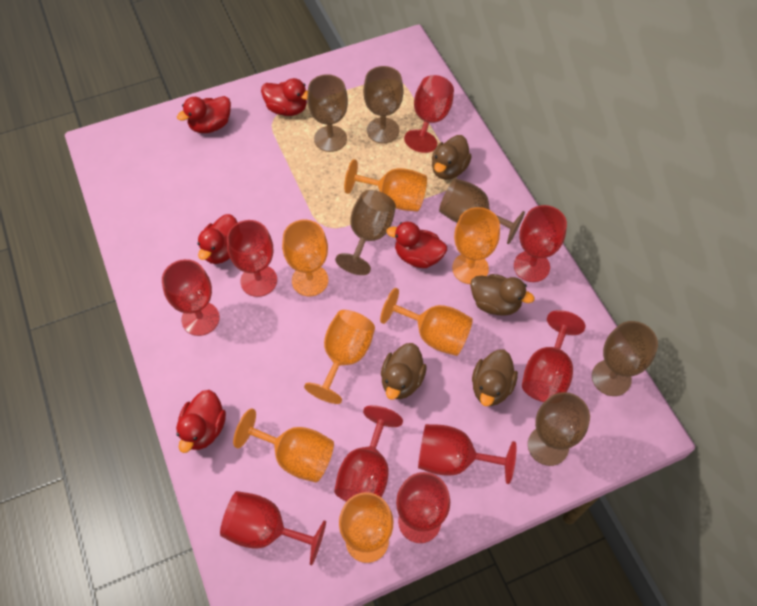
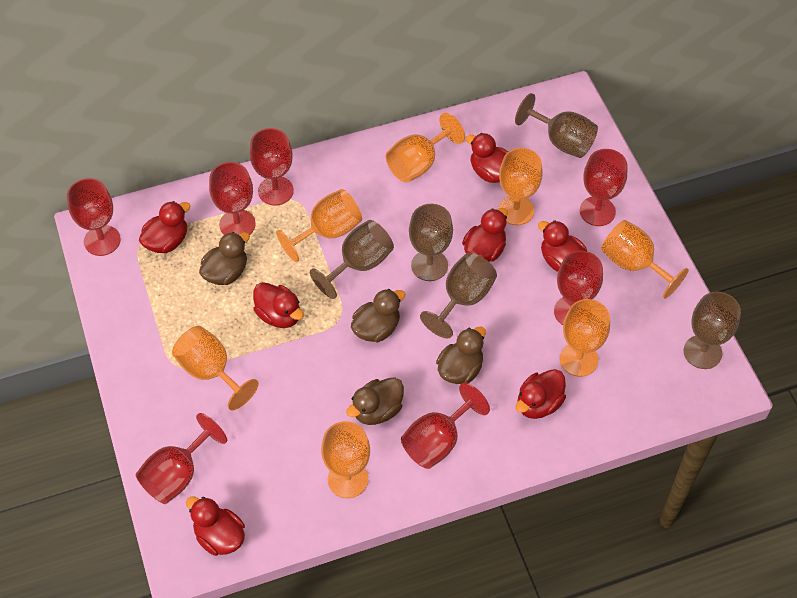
brown goblet: [307,74,348,152] [335,190,396,275] [363,66,404,143] [439,178,525,244] [528,392,590,466] [592,321,658,396] = 6 -> [310,220,394,299] [409,204,453,281] [420,253,497,339] [515,93,598,158] [684,292,741,369] = 5
red duck: [176,390,226,453] [177,96,231,133] [198,214,238,264] [261,78,308,116] [386,222,447,268] = 5 -> [139,201,190,253] [186,496,245,556] [253,282,304,328] [462,208,508,262] [466,133,508,183] [516,369,566,419] [538,220,587,272] = 7
red goblet: [162,259,220,336] [220,491,326,565] [227,220,277,297] [334,405,403,502] [396,472,450,543] [404,75,454,153] [418,424,516,484] [514,205,567,282] [522,310,585,402] = 9 -> [67,178,121,256] [136,413,227,504] [209,162,256,235] [250,128,294,205] [401,383,490,469] [554,251,603,325] [580,149,627,226] = 7

